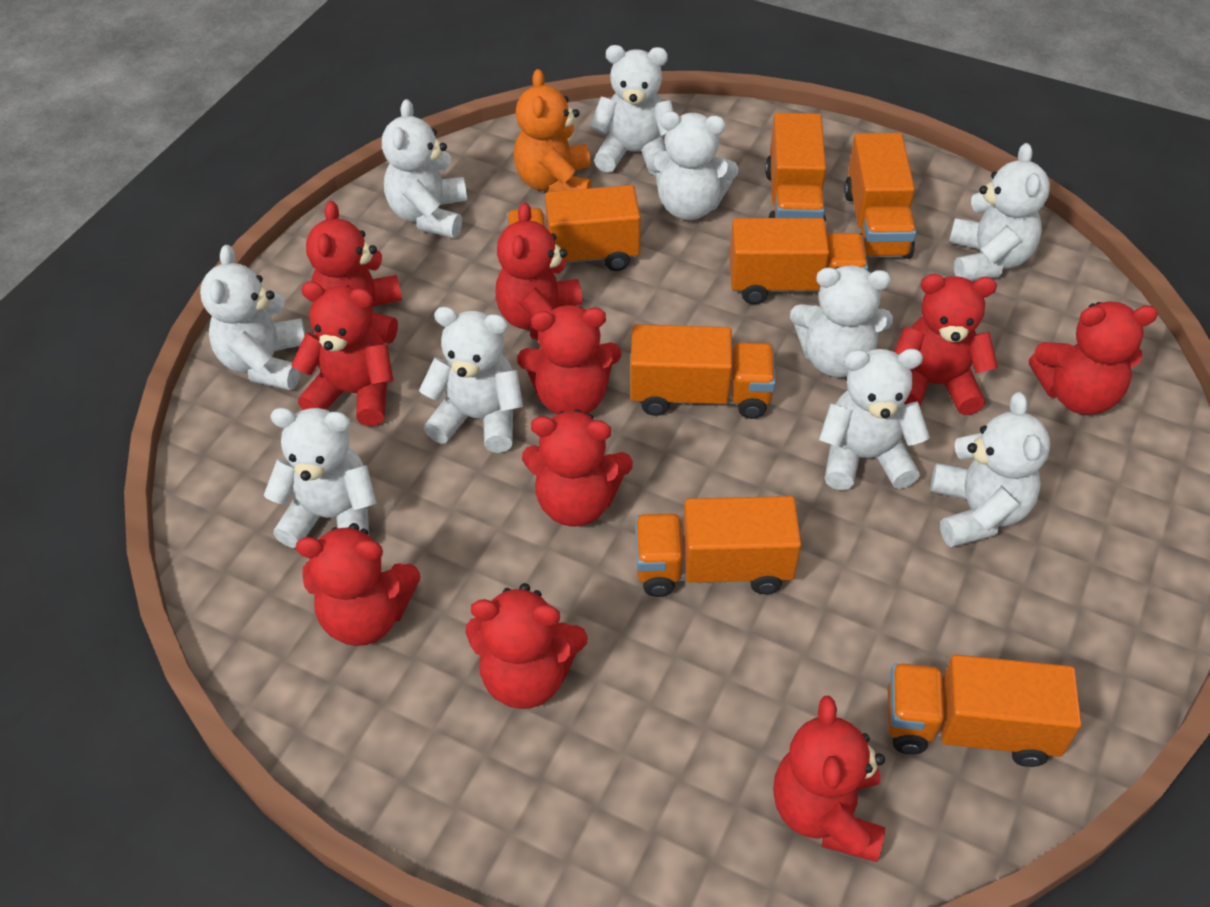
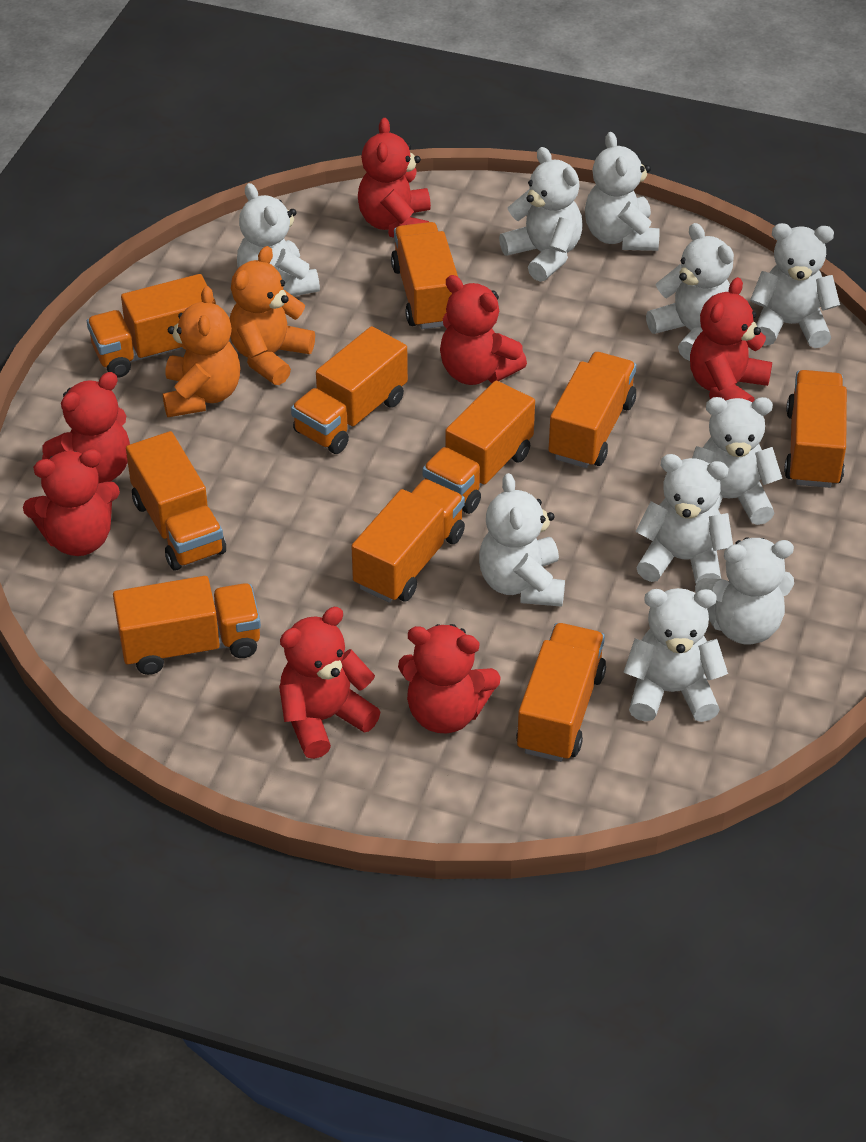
orange teddy bear: [514,69,592,192] = 1 -> [163,286,240,417] [229,246,315,385] = 2
orange truck: [506,185,641,271] [630,324,776,419] [635,496,801,597] [729,218,868,304] [765,113,826,225] [844,133,916,259] [888,655,1081,767] = 7 -> [87,274,216,378] [113,576,261,675] [126,431,226,571] [291,326,408,454] [351,479,465,603] [391,222,458,329] [423,381,535,514] [516,623,606,762] [549,352,636,468] [784,370,847,488] = 10
red teddy bear: [292,281,393,426] [296,523,421,646] [306,201,402,344] [466,583,587,709] [496,202,582,340] [517,305,621,415] [522,409,633,527] [773,696,885,862] [894,274,998,415] [1029,302,1158,415] = 10 -> [23,449,120,556] [42,372,130,484] [279,607,380,759] [358,118,431,238] [398,624,501,733] [440,275,527,385] [690,277,772,402] = 7

